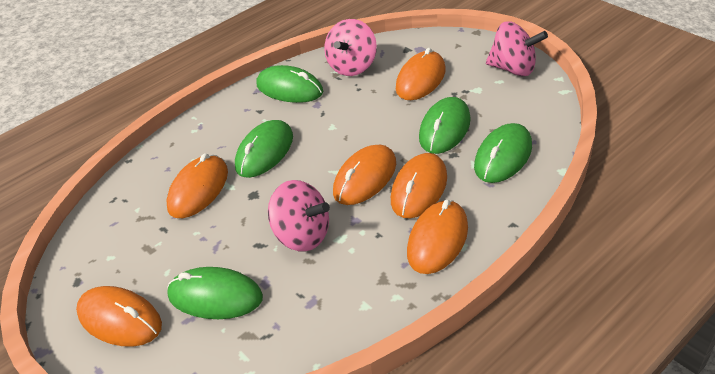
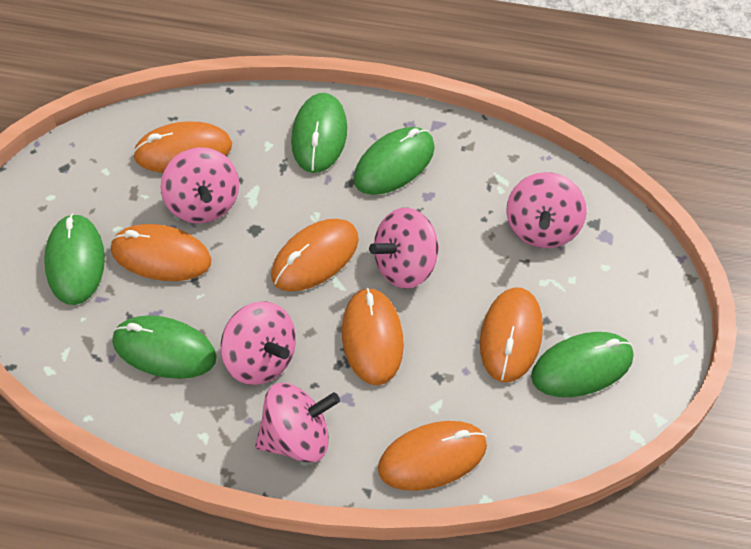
pink spinning top: [268,180,330,252] [324,19,377,76] [486,21,548,77] = 3 -> [161,147,239,224] [221,301,296,385] [255,383,340,463] [369,208,439,289] [506,172,587,248] = 5

